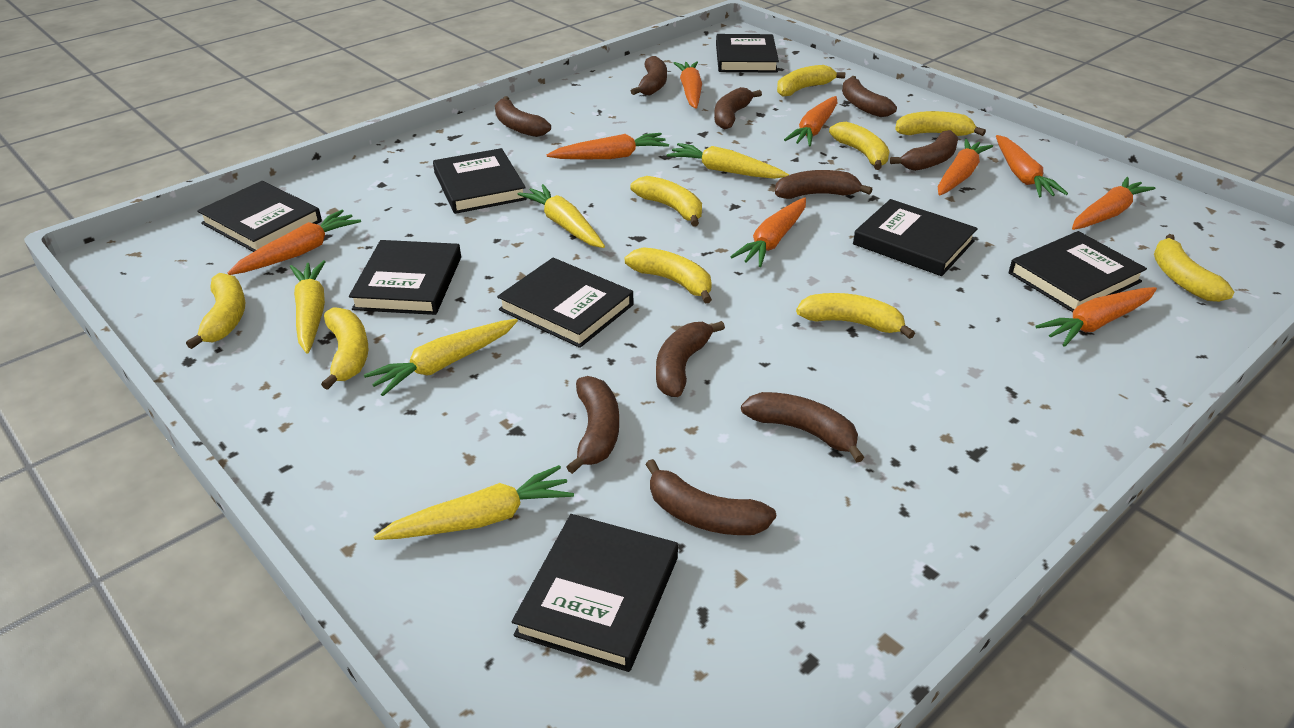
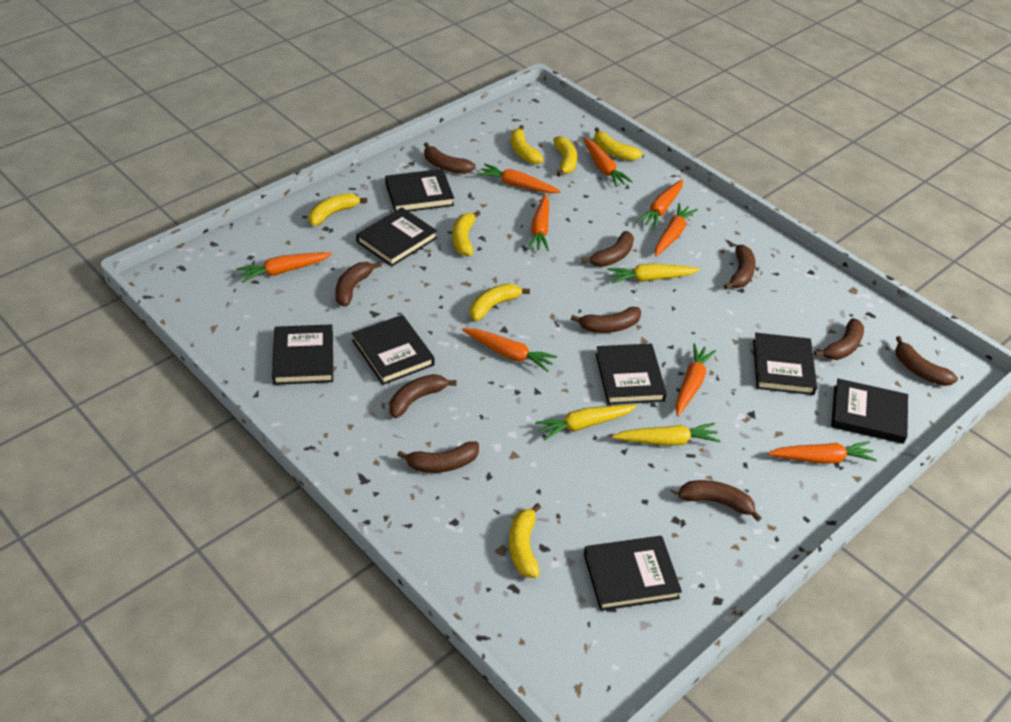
yellow banana: [186,273,245,349] [321,307,368,390] [625,247,712,304] [631,176,702,226] [777,65,845,97] [796,293,915,339] [829,122,890,170] [895,111,986,136] [1154,234,1234,302] = 9 -> [309,193,367,226] [452,211,481,256] [470,284,530,321] [509,503,541,578] [511,125,544,164] [553,136,577,177] [594,127,643,161] = 7
yellow carrot: [290,260,326,354] [364,319,518,396] [374,465,574,540] [518,184,605,248] [667,143,789,179] = 5 -> [535,405,637,441] [608,264,700,283] [612,423,720,446] = 3

